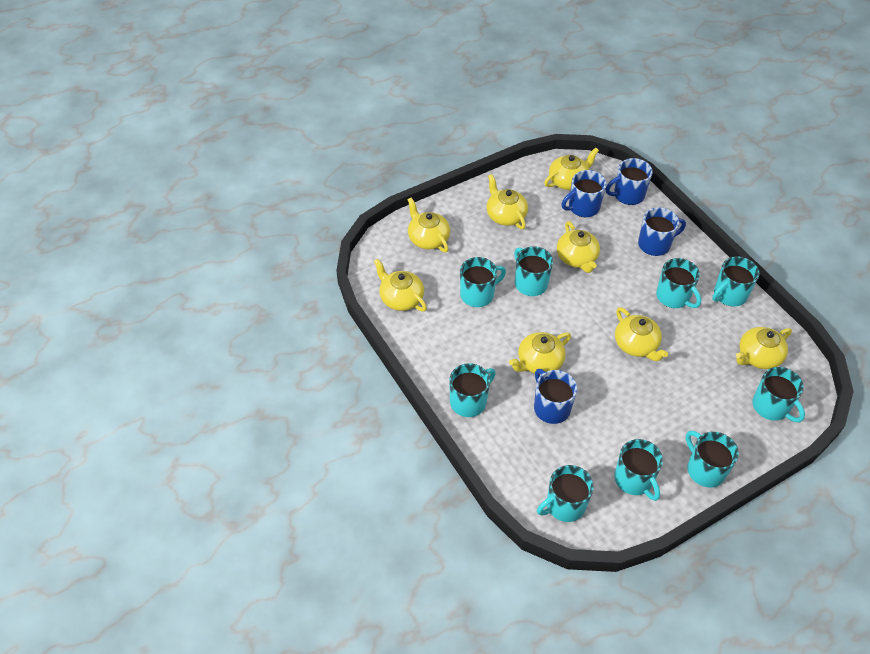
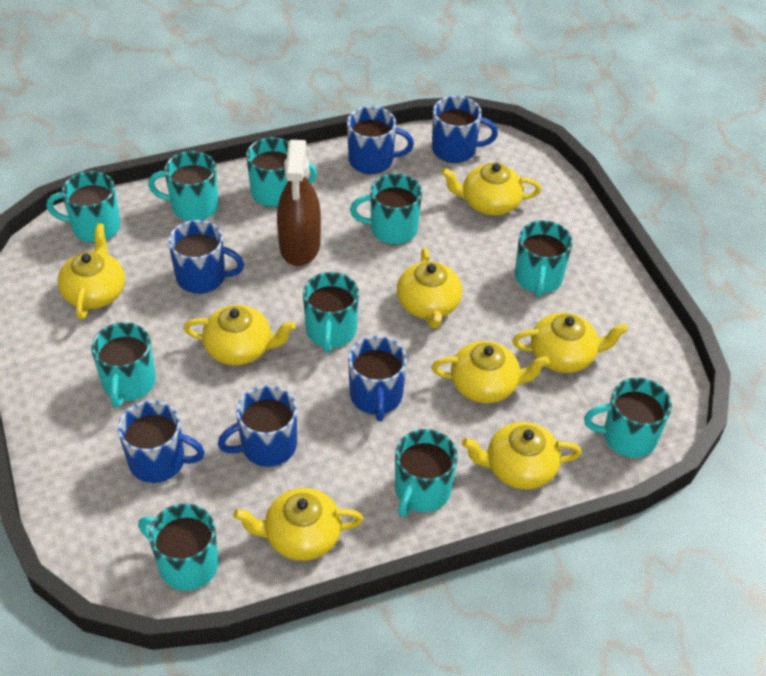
blue mug: [534,369,577,424] [562,170,606,217] [606,158,653,205] [638,207,686,256] = 4 -> [118,401,205,483] [168,220,244,294] [218,385,297,467] [347,106,414,174] [348,336,407,422] [432,96,498,163] = 6
brown spray bottle: none = 0 -> [277,140,321,266] = 1
turquoise mug: [449,363,496,417] [460,257,506,307] [514,246,553,296] [537,465,594,522] [614,439,663,501] [656,258,701,308] [686,431,739,487] [712,256,759,306] [752,367,805,422] = 9 -> [47,171,121,243] [91,322,156,408] [138,504,218,591] [148,151,219,221] [246,137,317,207] [303,272,359,353] [350,173,422,245] [395,429,458,517] [515,220,573,297] [584,377,672,458] = 10

